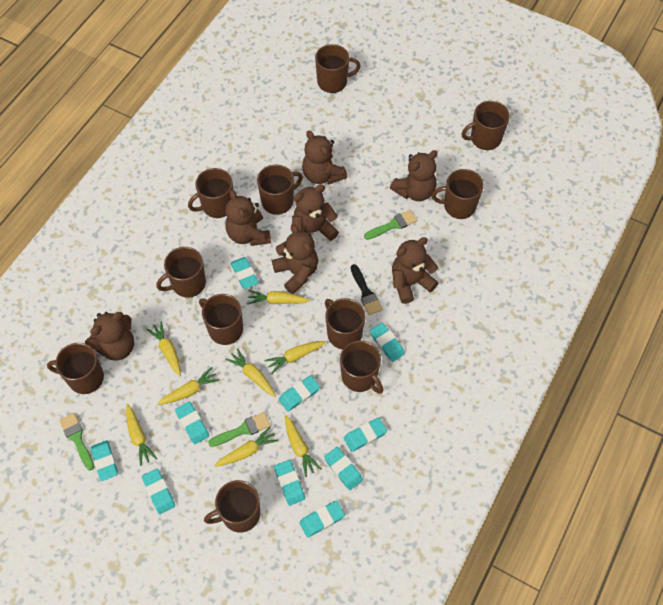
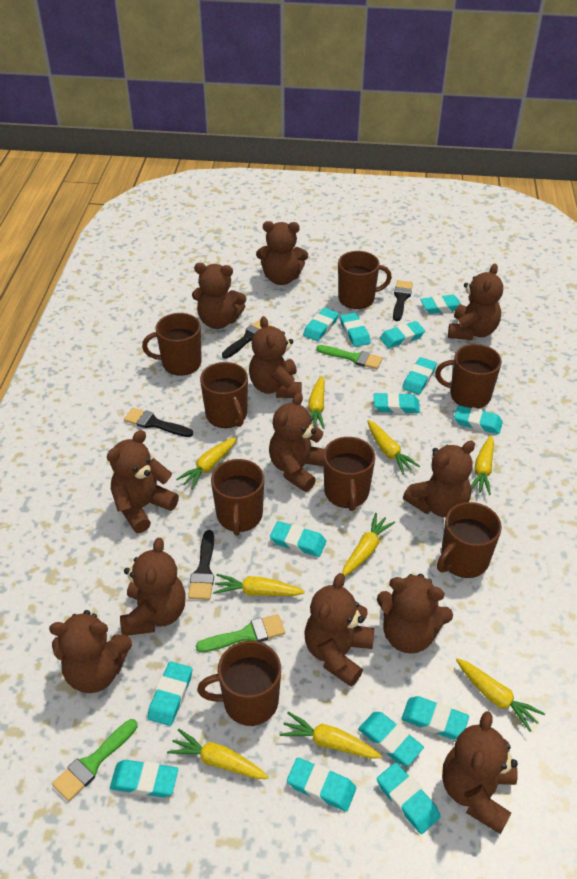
black brush: [351,264,383,315] = 1 -> [124,408,193,437] [188,530,214,600] [222,319,272,358] [393,280,413,321] = 4
brown mug: [47,343,104,394] [156,247,206,298] [188,168,233,218] [199,294,243,345] [204,480,260,533] [257,165,303,215] [315,44,361,93] [325,298,365,350] [340,340,383,394] [432,169,484,219] [462,101,510,150] = 11 -> [142,313,202,376] [197,641,281,726] [200,362,248,428] [211,459,264,536] [323,437,375,511] [338,251,392,309] [435,344,502,408] [437,502,502,578] = 8
brown teddy bear: [85,312,134,361] [225,190,271,246] [272,224,318,294] [292,184,339,241] [302,131,347,184] [390,150,438,201] [392,237,438,304] = 7 -> [49,610,132,693] [107,430,179,533] [120,538,186,636] [192,263,246,329] [249,316,302,398] [256,221,308,285] [269,392,325,492] [304,573,374,687] [377,574,453,654] [403,441,475,517] [442,711,518,834] [448,264,503,340] = 12
turquoise eraser: [91,440,118,481] [142,468,175,514] [175,402,209,444] [231,257,259,289] [274,460,305,506] [279,375,320,412] [299,501,345,537] [324,447,363,490] [344,417,387,452] [370,322,405,362] = 10 -> [110,760,178,797] [148,661,192,726] [270,521,326,557] [287,758,356,812] [303,308,339,341] [340,312,371,347] [358,712,424,766] [374,392,420,414] [377,762,441,834] [380,321,425,348] [402,357,437,395] [402,696,469,740] [420,295,461,314] [454,405,503,434] = 14
yellow carrot: [126,404,157,466] [147,321,181,376] [157,367,220,405] [214,427,279,467] [225,348,276,397] [247,290,310,305] [264,341,326,374] [285,415,321,477] = 8 -> [167,729,269,779] [176,437,237,489] [213,574,305,596] [280,712,382,759] [308,376,325,429] [342,513,395,576] [367,420,420,474] [456,658,545,732] [471,435,494,495] = 9

